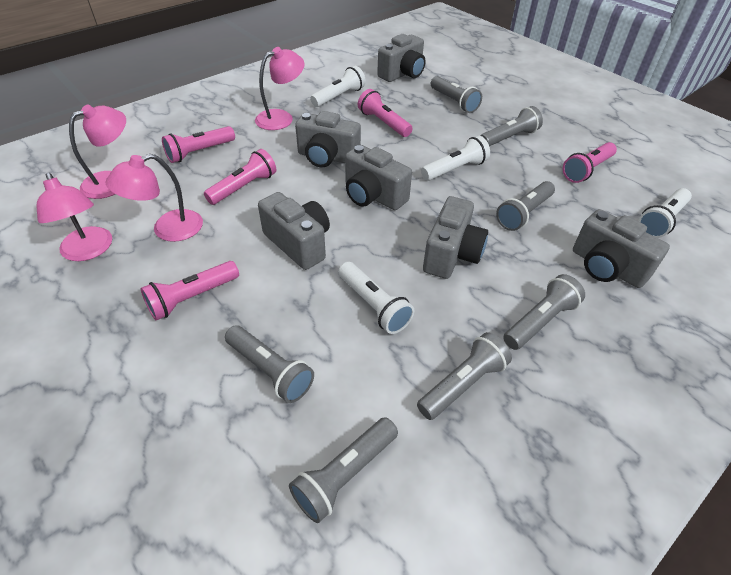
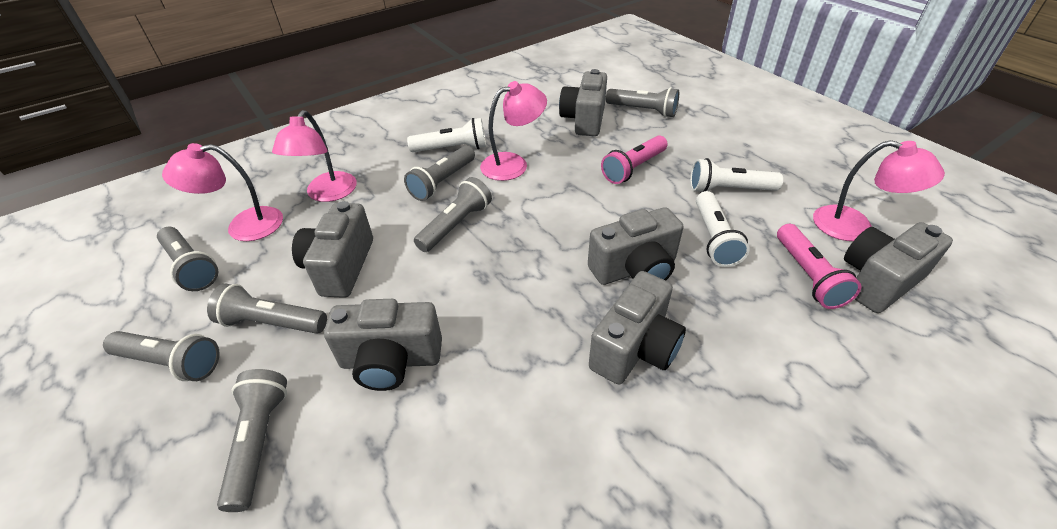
pink flashlight: [140,261,239,320] [162,126,235,163] [204,149,276,205] [358,89,413,137] [563,142,617,183] = 5 -> [601,135,668,184] [777,224,861,309] = 2
white flashlight: [310,66,366,107] [338,262,414,334] [421,136,490,181] [638,188,692,238] = 4 -> [407,118,486,152] [690,158,783,193] [696,191,750,267] = 3

